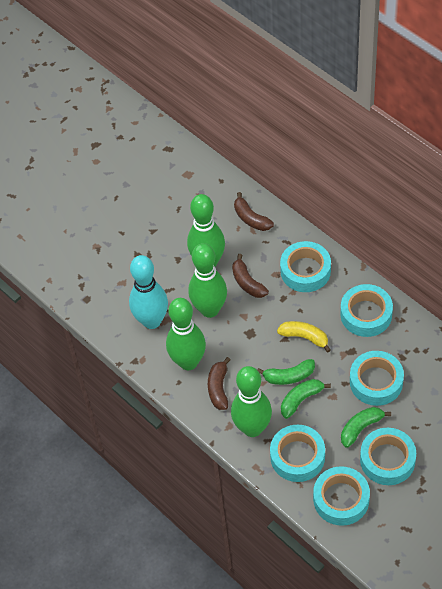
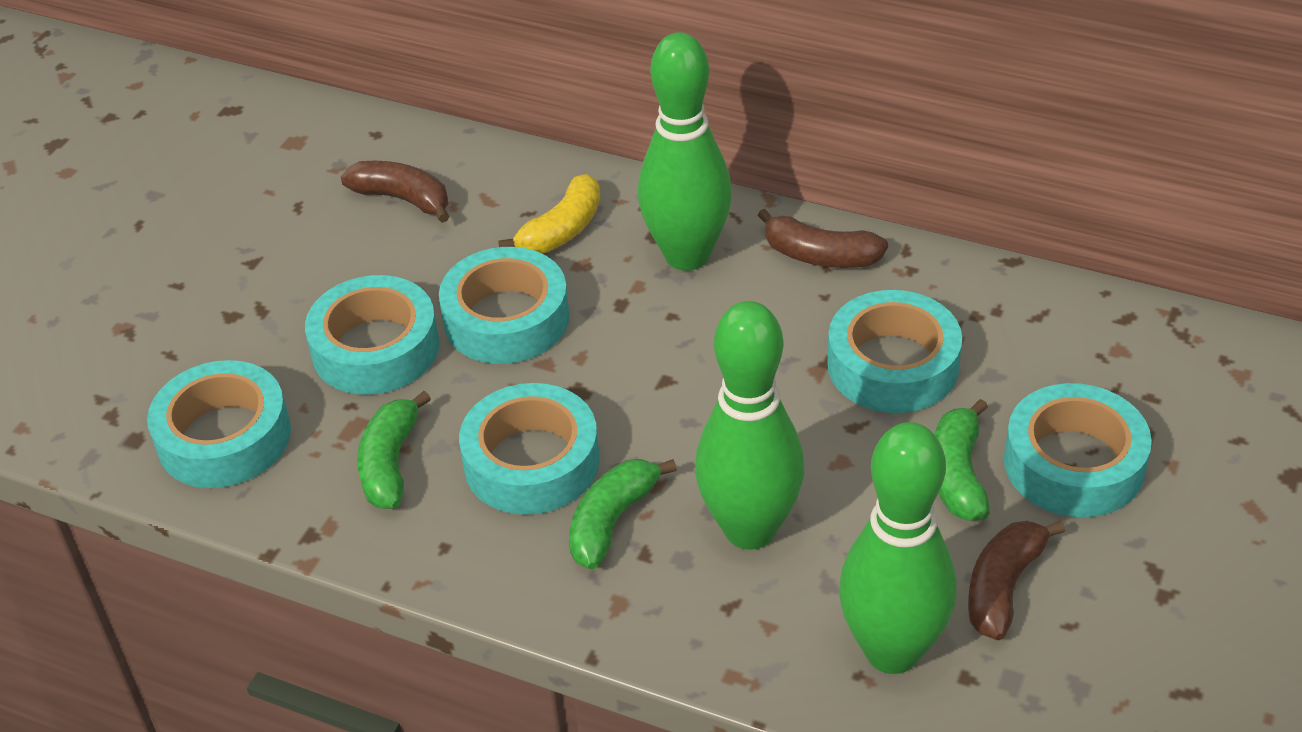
green bowling pin: [166,298,206,370] [187,194,225,266] [188,243,227,318] [231,366,272,437] = 4 -> [638,32,732,271] [695,301,804,550] [839,422,957,674] = 3
turquoise bowling pin: [129,255,168,329] = 1 -> none = 0

